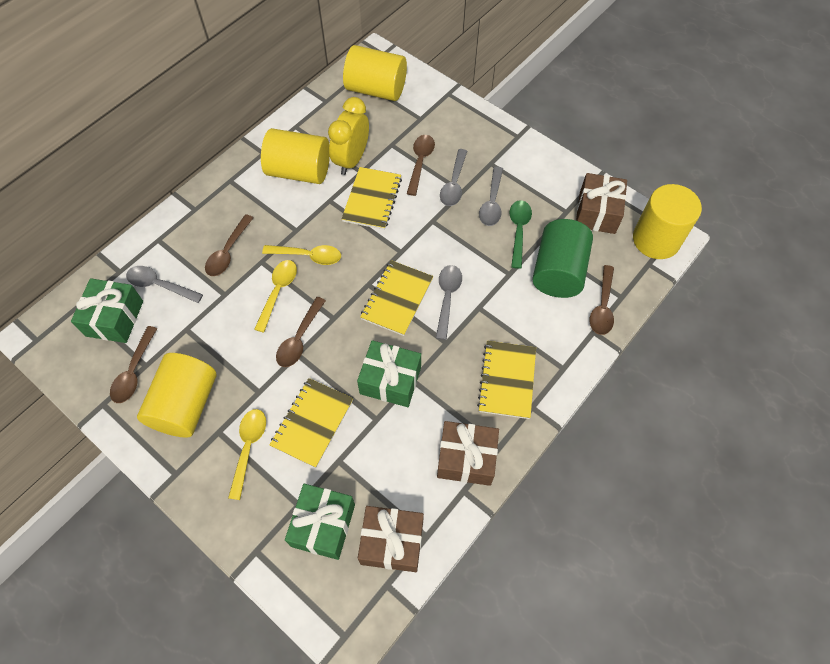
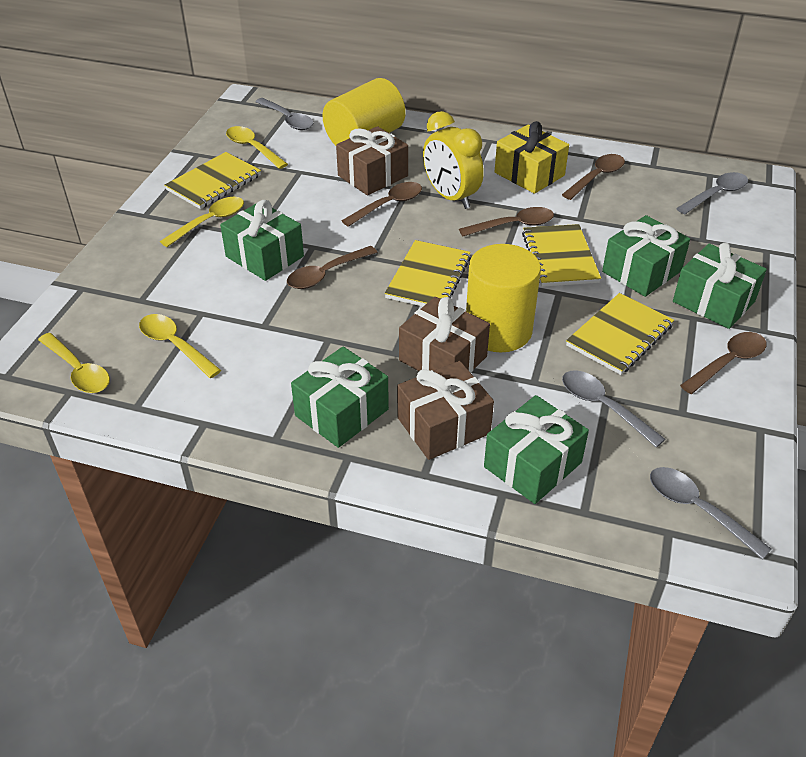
green cylinder: [532,219,593,298] = 1 -> none = 0
green gift: [71,278,143,343] [285,484,355,560] [357,340,421,407] = 3 -> [220,200,304,281] [291,346,389,448] [484,395,589,504] [602,215,690,297] [673,243,767,329] = 5
green spoon: [509,200,532,269] = 1 -> none = 0
yellow cylinder: [137,353,217,437] [261,128,330,184] [343,45,407,101] [633,184,702,259] = 4 -> [323,78,406,146] [466,244,541,352] = 2
yellow gift: none = 0 -> [495,121,569,194] = 1
yellow spoon: [228,409,266,500] [254,260,297,333] [262,245,341,265] = 3 -> [38,333,110,393] [139,314,221,378] [160,197,244,247] [226,126,288,169] = 4

